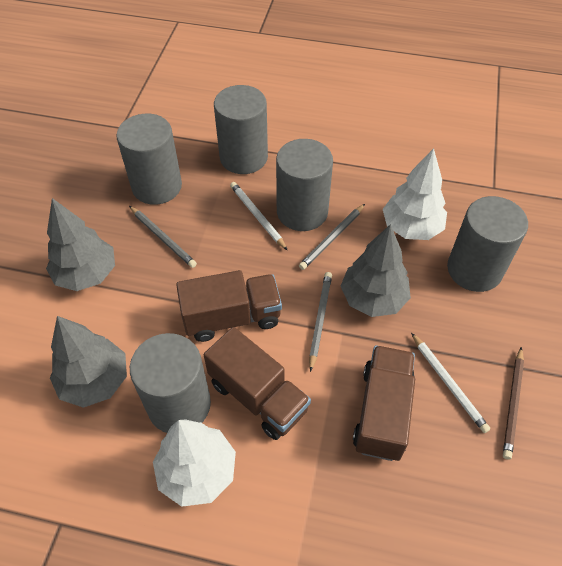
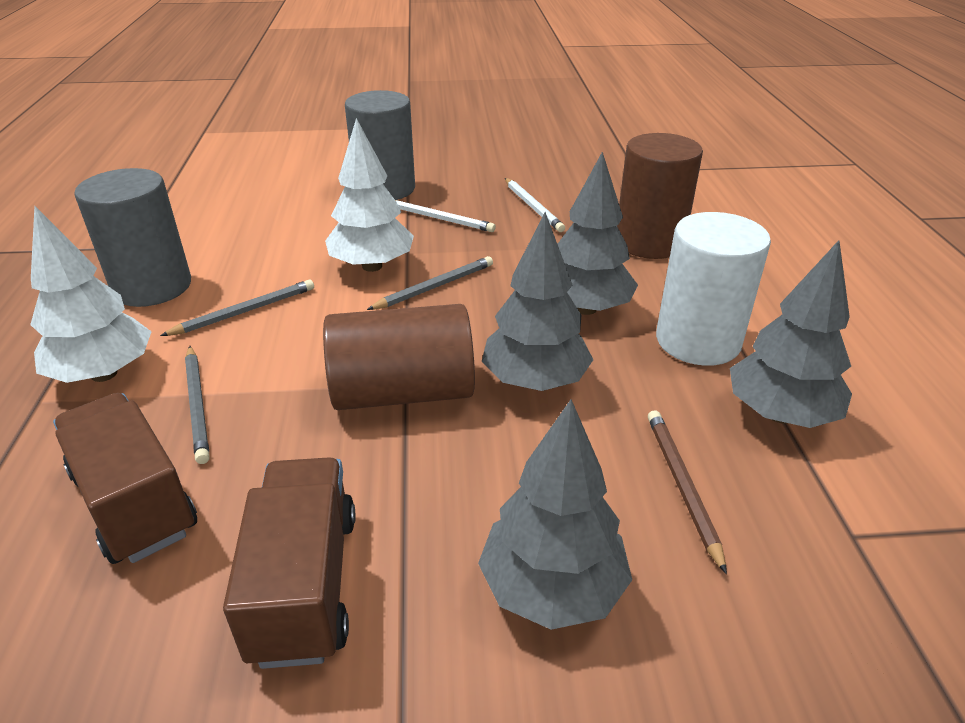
brown cylinder: none = 0 -> [323,304,475,410] [617,133,703,259] = 2
brown truck: [176,270,282,342] [204,327,311,440] [353,345,415,461] = 3 -> [53,393,197,564] [223,457,355,669] = 2
grey cylinder: [116,114,182,205] [130,333,211,433] [214,85,268,174] [276,139,333,231] [447,196,528,292] = 5 -> [74,168,191,307] [345,90,415,200] = 2
grey tree: [46,198,115,291] [50,316,127,408] [341,224,411,317] = 3 -> [478,399,632,630] [482,212,594,391] [558,152,638,315] [730,240,852,428] = 4
white cylinder: none = 0 -> [656,212,771,366] = 1

